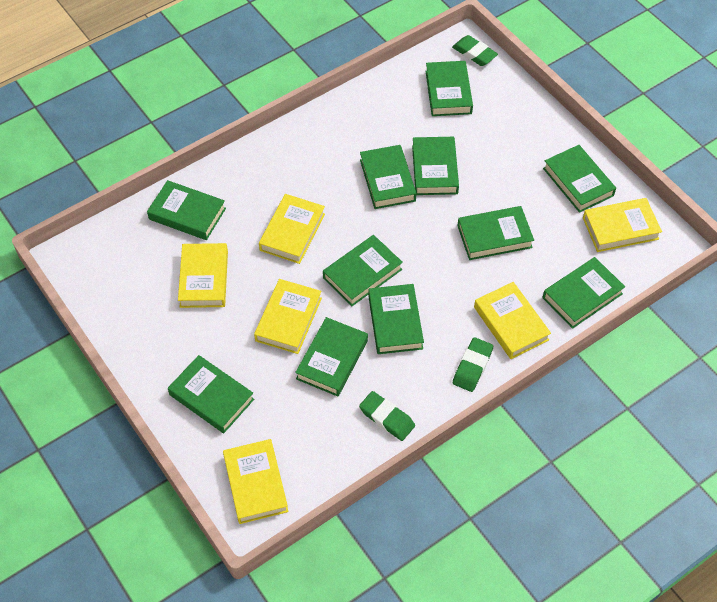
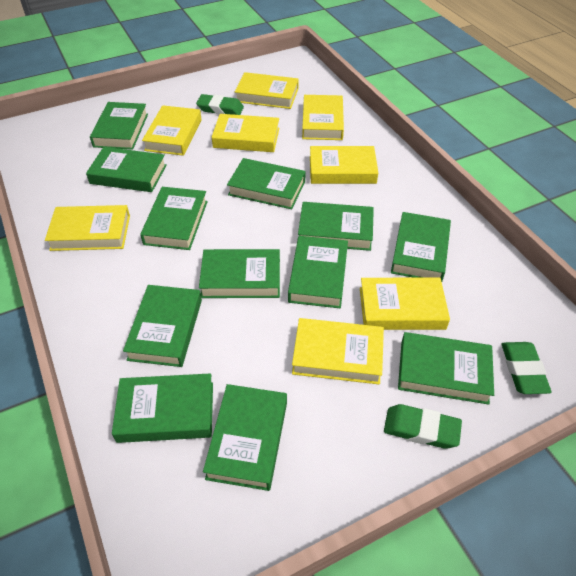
green book: [147,180,226,240] [168,355,254,433] [295,317,368,397] [323,235,403,306] [360,145,417,209] [368,284,424,354] [412,137,459,195] [426,61,473,116] [457,206,534,260] [543,145,616,213] [543,257,625,329] = 11 -> [86,147,167,192] [90,102,148,150] [112,373,213,443] [123,285,202,367] [140,187,208,250] [199,249,280,298] [203,384,287,491] [227,158,306,209] [288,236,348,308] [298,202,374,251] [391,212,451,282] [398,332,494,405] = 12
yellow book: [178,243,228,308] [223,439,289,524] [254,279,322,354] [259,194,325,264] [474,282,551,359] [583,198,662,252] = 6 -> [45,205,130,251] [142,105,202,156] [212,114,280,152] [235,72,299,109] [292,318,384,384] [302,95,344,140] [310,146,378,184] [360,277,450,330] = 8

